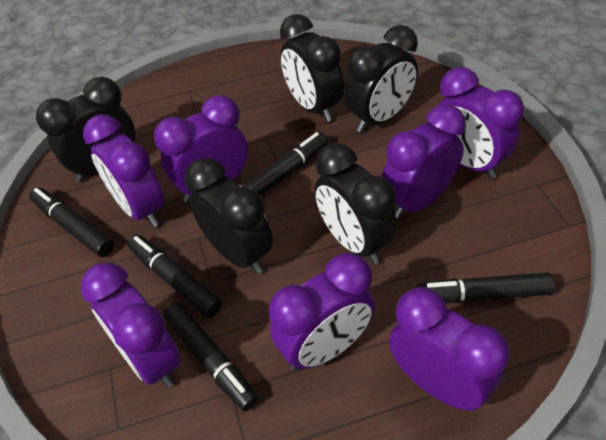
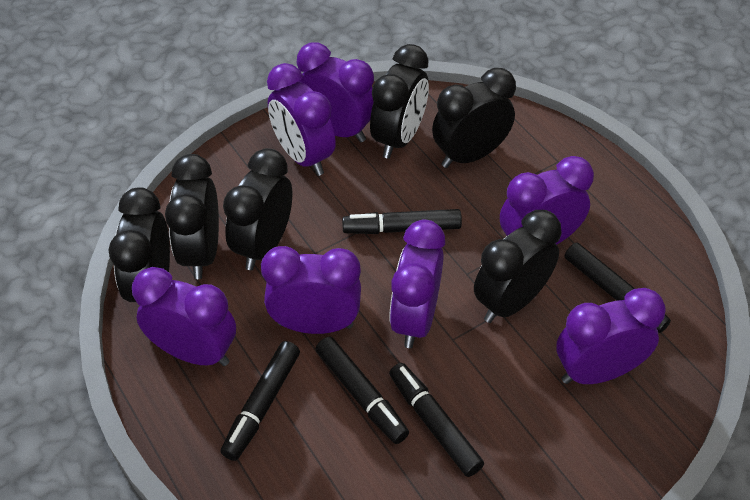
black clock: [36,77,135,182] [185,158,273,274] [280,14,344,122] [315,143,397,264] [344,25,418,133] = 5 -> [108,187,170,302] [165,154,219,279] [223,148,292,270] [370,44,429,159] [432,68,516,168] [474,210,562,323] = 6

